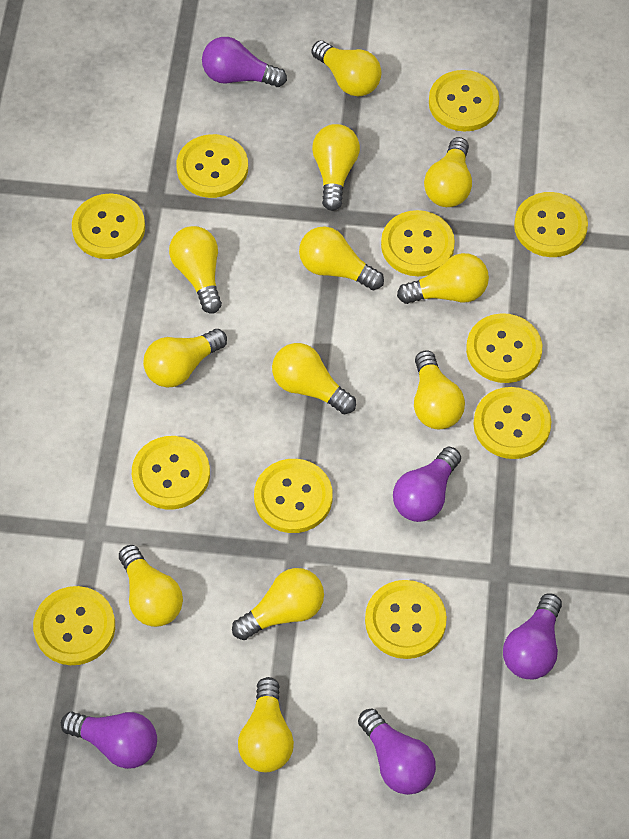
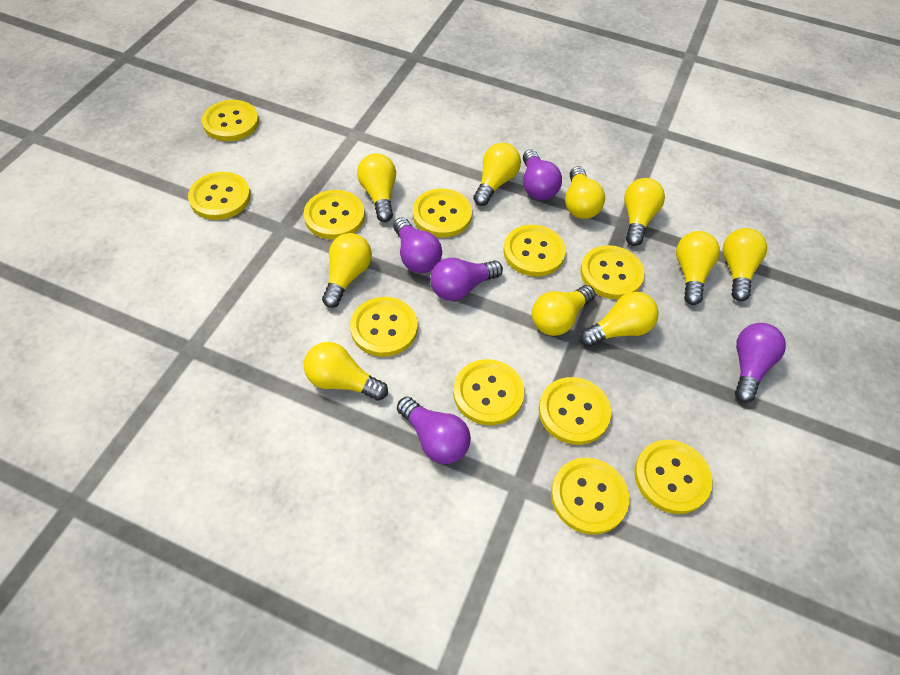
yellow light bulb: [119,545,183,627] [143,329,227,388] [169,226,222,314] [232,568,324,640] [238,677,294,772] [272,343,356,414] [299,226,384,290] [311,41,382,97] [312,124,360,211] [397,253,489,304] [414,350,465,429] [424,137,472,207] = 12 -> [304,342,388,401] [322,233,372,308] [357,153,396,222] [473,143,521,206] [532,285,595,336] [565,166,605,219] [580,292,659,347] [624,178,665,246] [676,231,720,305] [723,228,767,301] = 10

